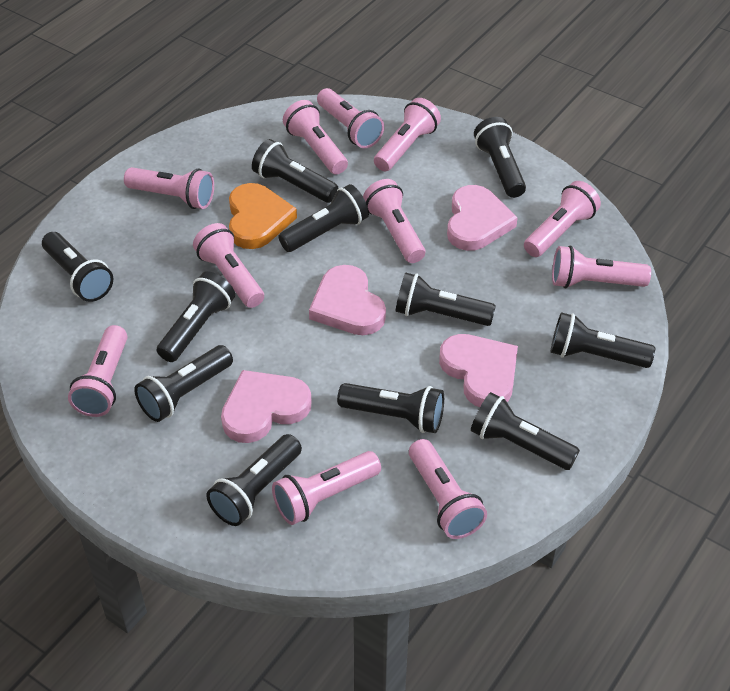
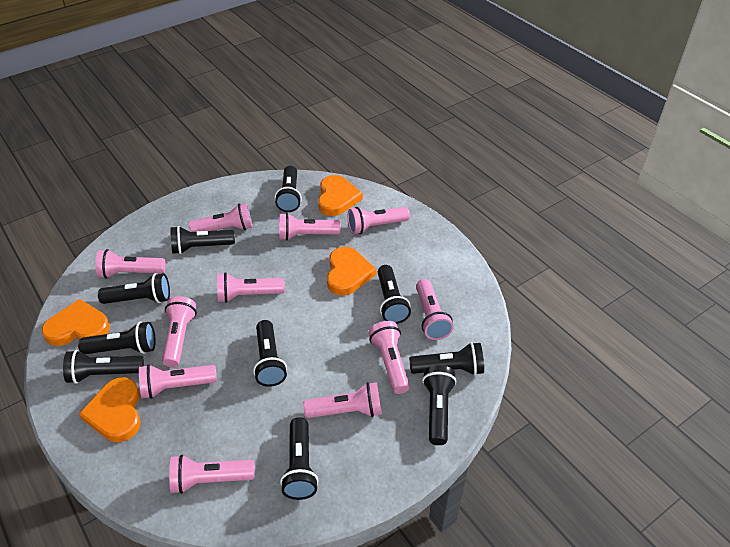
black flashlight: [42,232,113,302] [134,345,233,422] [157,271,235,362] [206,434,302,526] [252,139,338,203] [278,184,369,252] [337,383,444,433] [395,272,496,326] [471,392,580,470] [474,117,526,198] [550,312,655,368] = 11 -> [63,350,144,384] [78,322,156,354] [98,273,170,304] [170,226,235,254] [253,320,287,387] [275,166,302,212] [280,417,318,500] [378,265,411,324] [409,342,484,375] [422,365,457,445] = 10
orange heart: [229,183,297,249] = 1 -> [42,299,110,346] [79,377,141,442] [318,175,363,216] [327,247,376,296] = 4
pink heart: [221,370,312,443] [309,265,386,335] [439,334,518,407] [447,185,518,251] = 4 -> none = 0

